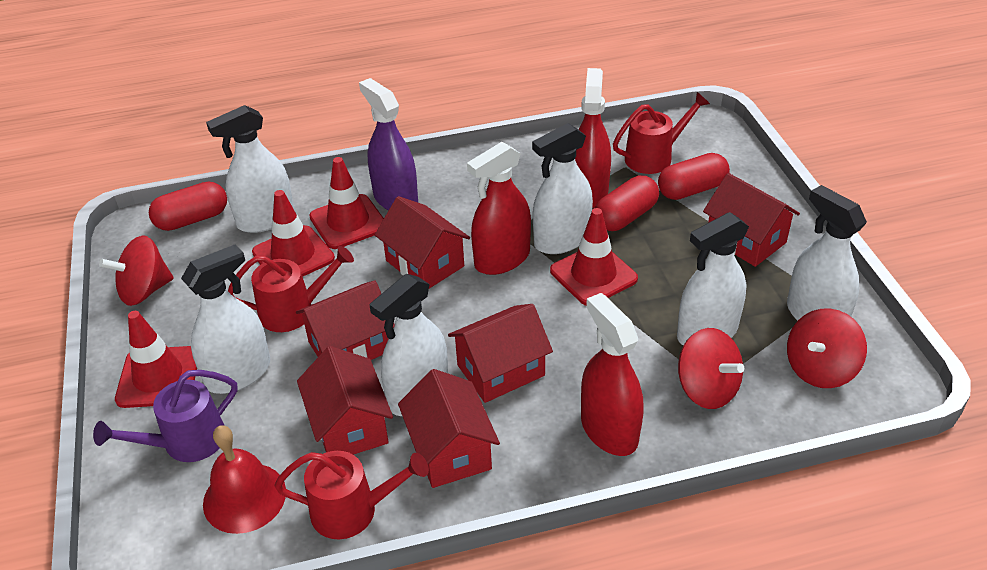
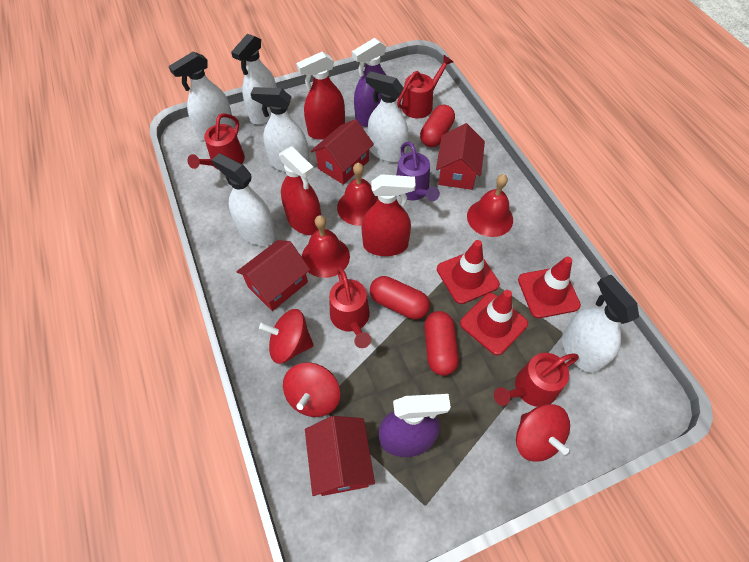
purple spray bottle: [359,78,418,211] = 1 -> [352,38,386,127] [379,394,451,457] = 2
red bell: [203,425,286,534] = 1 -> [302,215,350,278] [337,163,378,226] [467,174,513,237] = 3
red house: [296,280,395,360] [297,346,393,455] [375,196,470,289] [398,369,500,488] [448,304,553,403] [703,173,800,267] = 6 -> [236,240,310,311] [305,416,375,496] [311,119,374,185] [436,123,485,190] = 4
red traffic cone: [115,311,197,408] [252,190,335,277] [309,157,384,249] [550,208,638,305] = 4 -> [437,240,500,304] [460,290,528,355] [518,256,581,318] = 3
red watering can: [228,246,354,332] [275,451,429,539] [613,92,710,174] = 3 -> [188,113,245,169] [329,267,371,348] [397,55,453,118] [494,353,579,407] = 4

